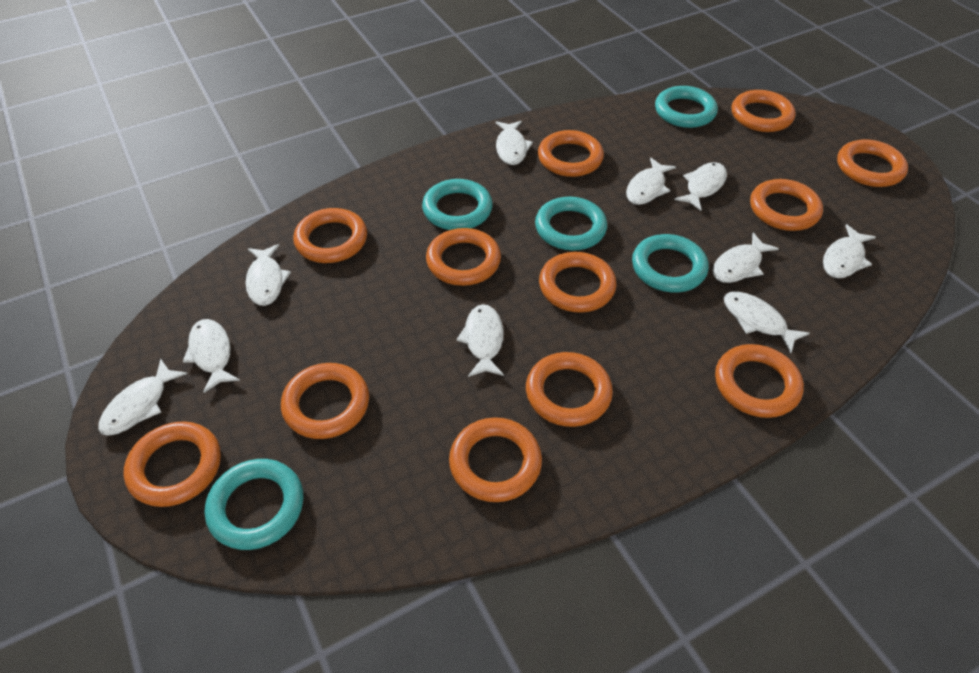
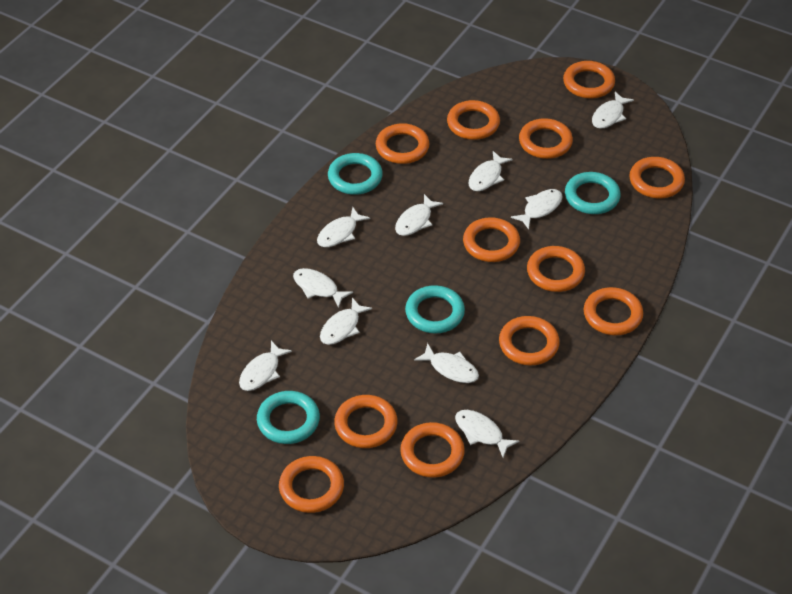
turquoise ring: [205,459,303,550] [422,179,493,230] [535,197,607,251] [632,234,709,292] [655,86,718,128] = 5 -> [257,391,320,444] [328,153,383,195] [405,285,465,333] [565,172,621,214] = 4

